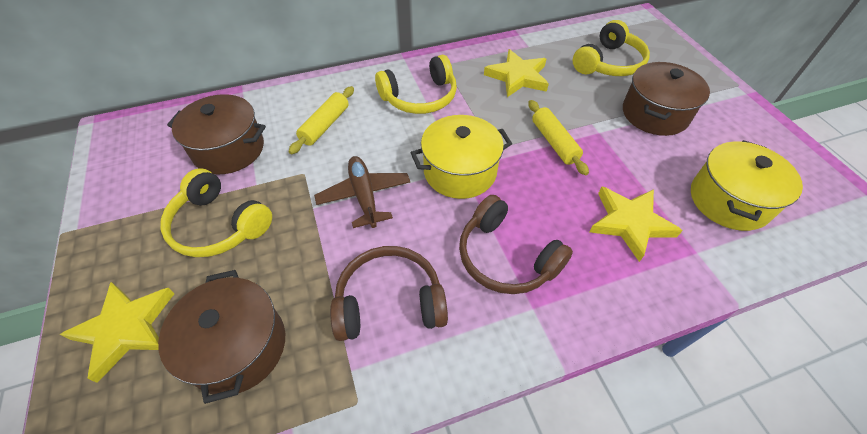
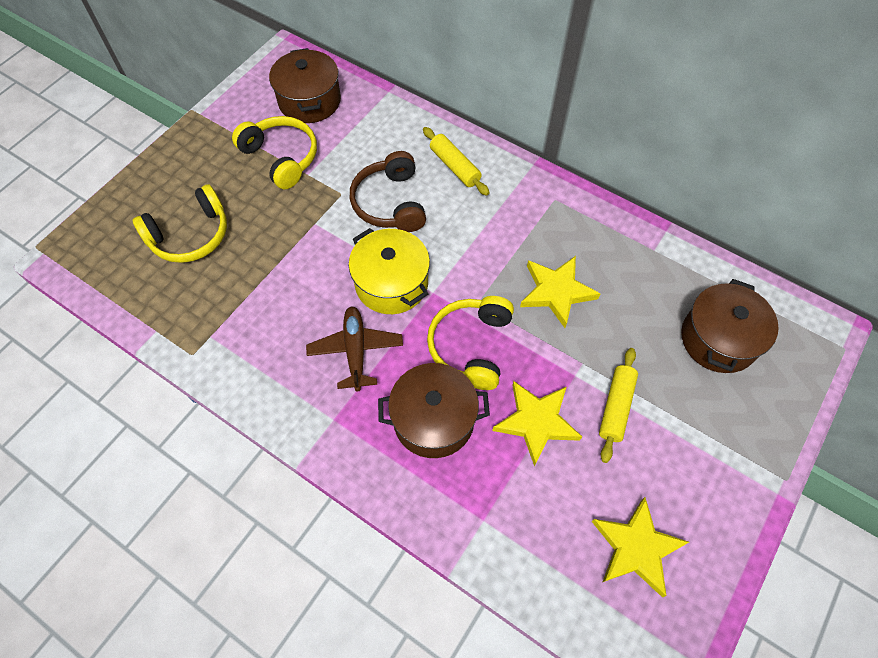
brown headphones: [330,246,448,341] [459,195,573,294] = 2 -> [350,151,426,232] = 1
yellow pot: [411,115,512,199] [691,140,803,231] = 2 -> [349,228,430,314] = 1

